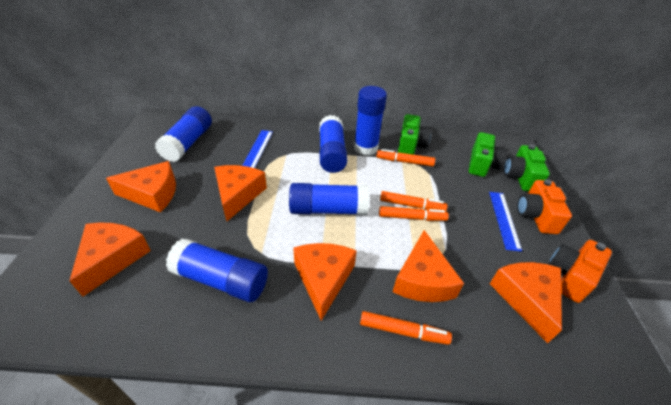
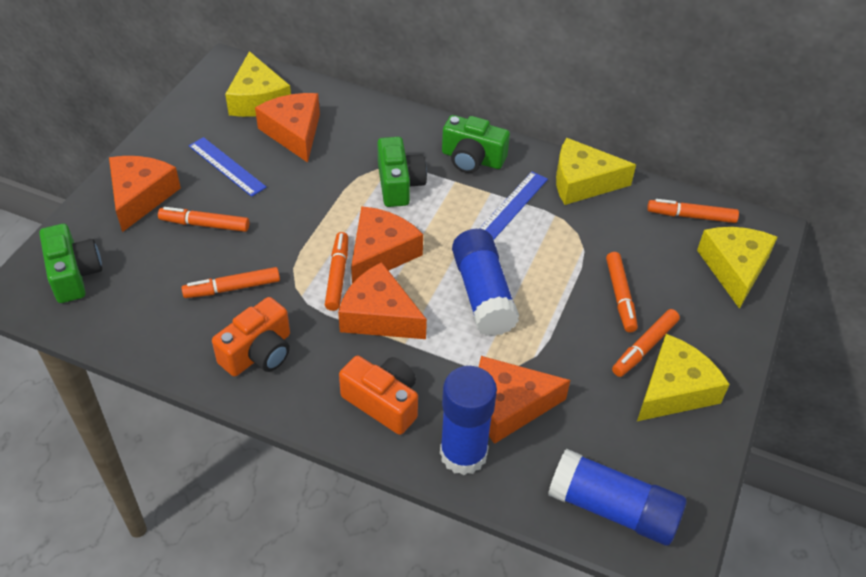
blue glue stick: [155,106,212,162] [166,239,268,302] [289,183,369,215] [319,115,347,173] [354,86,387,156] = 5 -> [440,366,497,475] [452,229,519,336] [548,449,687,545] = 3
orange cheese: [70,222,151,297] [106,161,176,212] [214,165,267,222] [293,243,357,321] [393,230,464,302] [490,262,562,343] = 6 -> [109,156,181,232] [255,93,320,163] [338,262,427,339] [351,206,423,284] [479,356,570,444] = 5
orange marker: [360,311,452,345] [376,149,435,167] [379,206,449,221] [380,191,448,212] = 4 -> [158,207,249,232] [182,267,280,298] [325,232,348,311] [606,252,638,332] [612,309,680,377] [647,199,739,223] = 6
yellow cheese: none = 0 -> [225,51,291,117] [556,138,636,205] [637,334,730,421] [697,227,778,309] = 4

